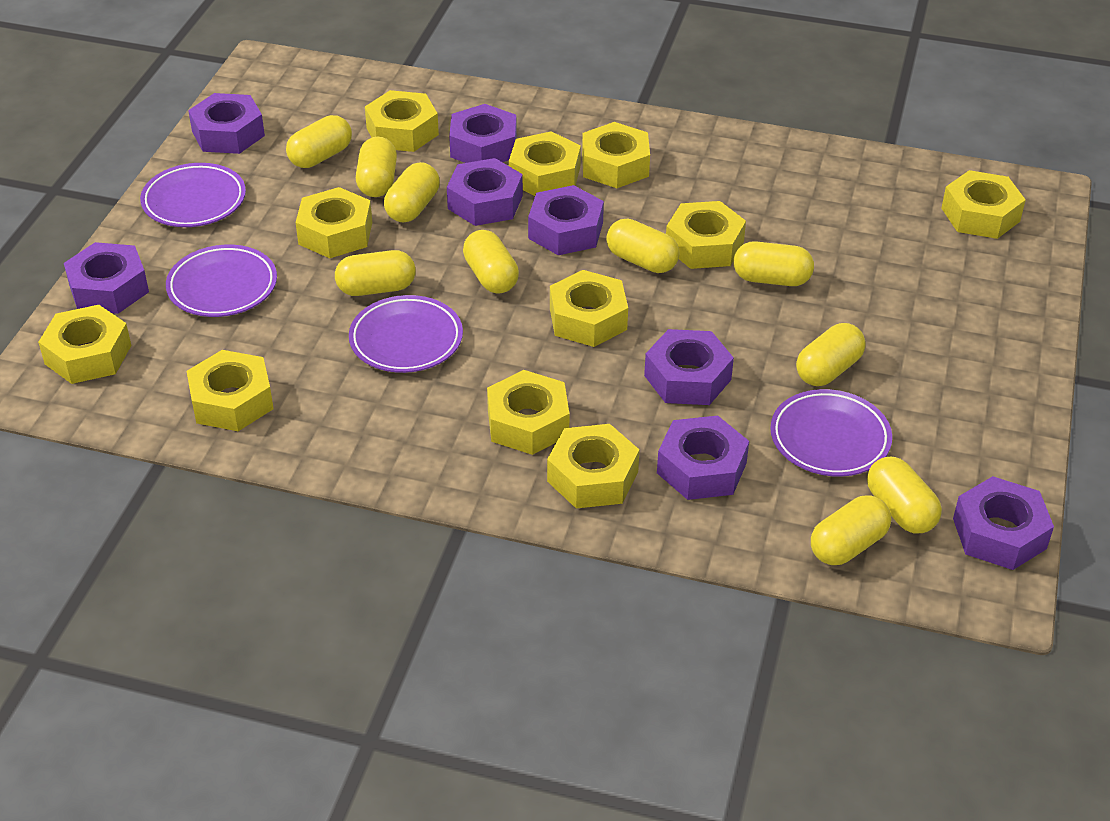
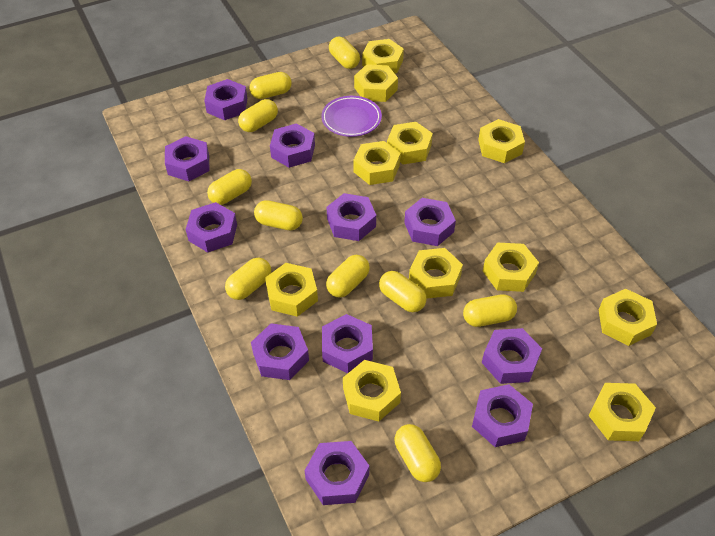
purple nut: [64,242,149,314] [188,93,265,154] [447,158,523,226] [449,104,517,163] [528,185,604,255] [644,329,734,405] [657,415,749,500] [953,476,1054,570] = 8 -> [165,136,210,181] [186,202,237,252] [204,79,247,120] [251,323,309,380] [270,123,315,168] [304,441,369,505] [322,314,373,373] [326,193,376,241] [404,198,456,246] [472,384,533,447] [482,328,542,384] = 11
purple plate: [140,163,246,227] [166,245,277,317] [349,295,463,373] [770,389,892,477] = 4 -> [321,96,382,137] = 1

